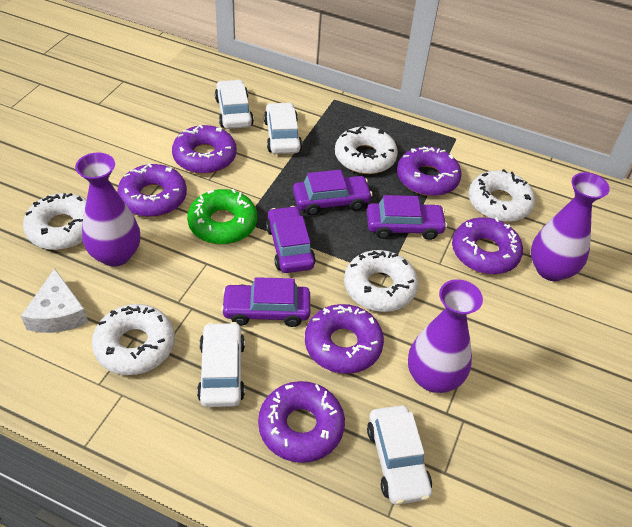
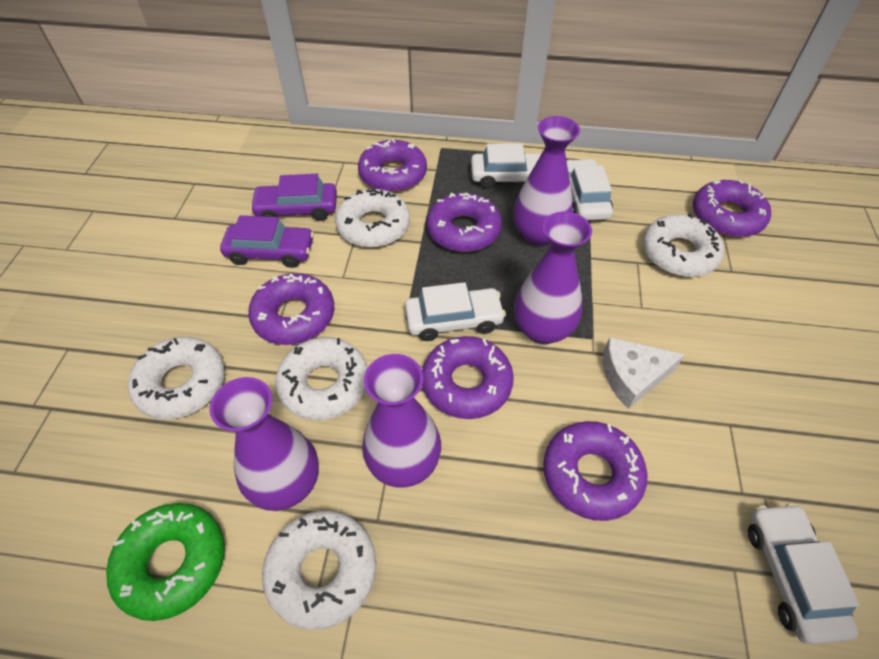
purple car: [221,277,310,327] [266,206,316,273] [293,170,373,216] [367,195,447,240] = 4 -> [220,215,314,268] [250,174,337,221] = 2
purple vase: [75,152,140,266] [408,279,483,393] [531,172,610,281] = 3 -> [210,377,319,511] [362,354,441,488] [513,116,580,246] [514,212,592,344] = 4

